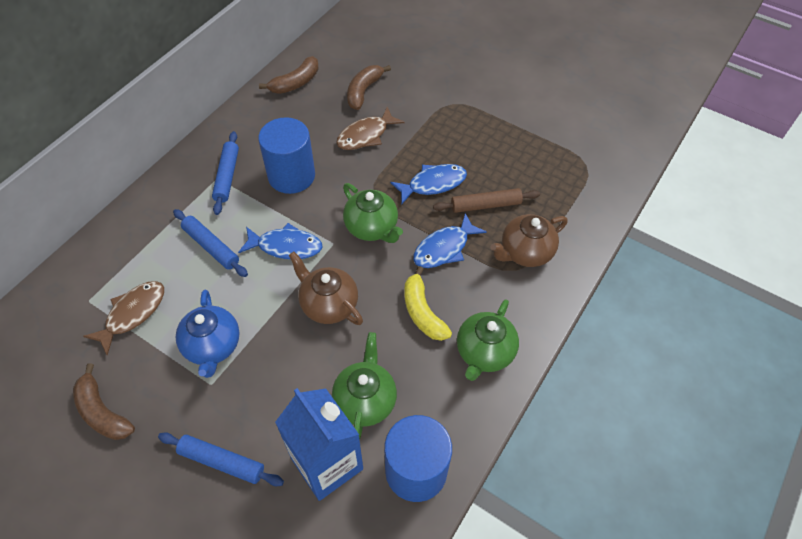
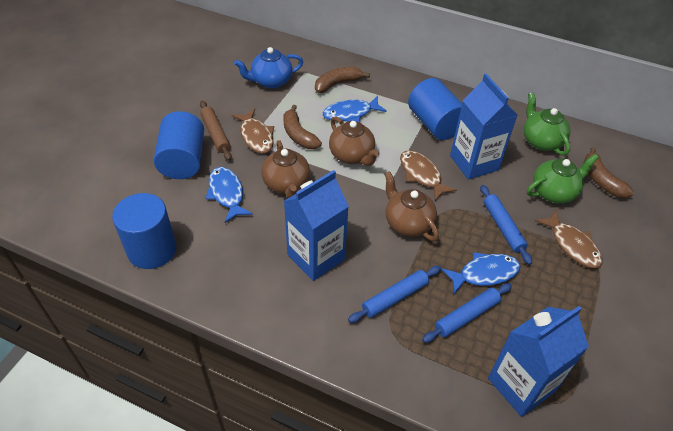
blue carton: [275,388,363,501] = 1 -> [284,170,349,281] [450,74,518,180] [488,306,589,417] = 3
blue cylinder: [258,117,315,194] [384,415,452,502] = 2 -> [112,193,176,269] [154,111,204,179] [408,78,462,140] = 3
brown fish: [83,281,164,355] [336,107,405,150] = 2 -> [232,109,274,153] [400,150,457,201] [535,210,603,268] = 3
brown teapot: [289,252,363,325] [491,214,568,267] = 2 -> [261,140,310,198] [329,116,379,166] [384,171,439,241] = 3
green teapot: [332,332,397,440] [343,183,403,243] [457,299,519,381] = 3 -> [524,93,570,156] [527,154,599,204] = 2
yellow banana: [404,266,452,341] = 1 -> none = 0

